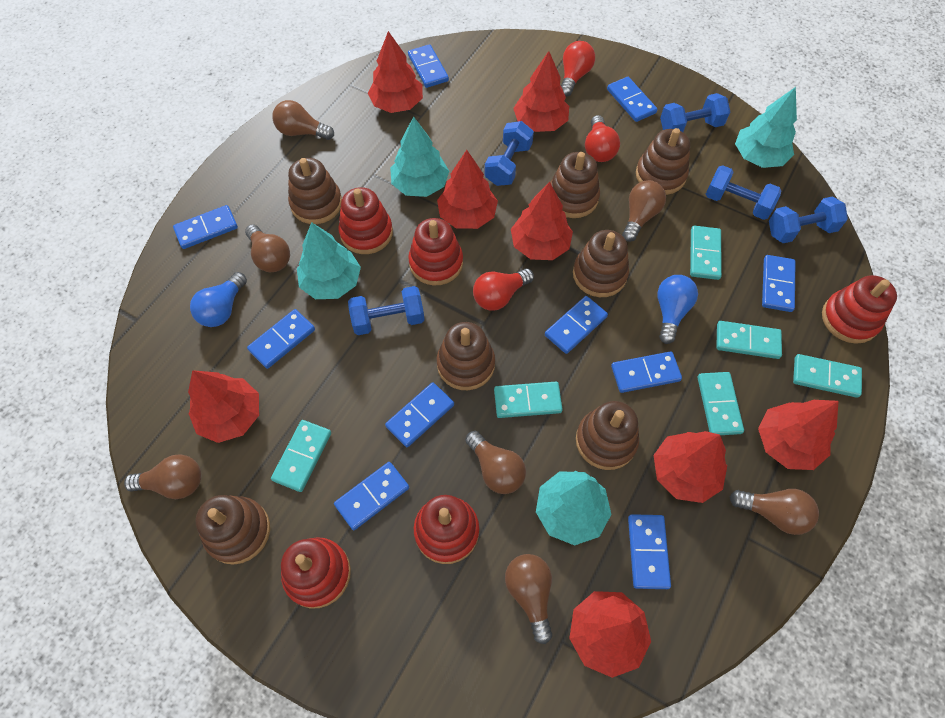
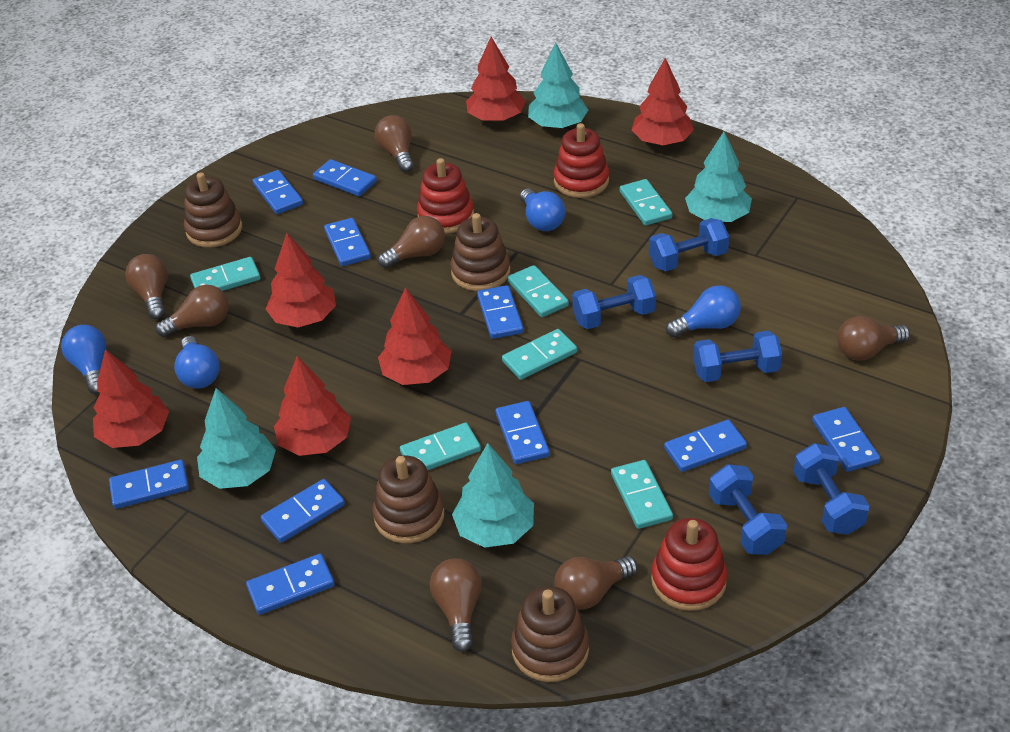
blue light bulb: [190,272,247,327] [657,275,698,344] = 2 -> [61,325,106,394] [174,336,220,389] [520,188,565,231] [666,285,741,338] = 4
brown stacking toy: [196,495,270,565] [288,158,342,224] [437,322,495,390] [550,152,600,218] [573,230,629,297] [576,401,639,470] [636,128,690,195] = 7 -> [184,172,242,248] [373,455,444,543] [450,213,510,291] [511,586,589,682] = 4
red light bulb: [473,268,534,311] [561,41,595,97] [585,115,620,162] = 3 -> none = 0
red stacking toy: [281,537,351,608] [338,187,393,254] [408,218,463,285] [414,495,479,564] [822,275,897,344] = 5 -> [417,158,474,234] [554,123,609,198] [651,518,727,611] = 3
red tree: [188,370,259,443] [368,31,423,113] [437,150,498,229] [511,182,573,260] [513,51,569,132] [569,591,651,678] [653,431,727,503] [758,400,839,470] = 8 -> [93,349,169,448] [266,233,336,327] [274,356,351,456] [378,287,452,385] [466,37,526,122] [632,58,694,145] = 6

